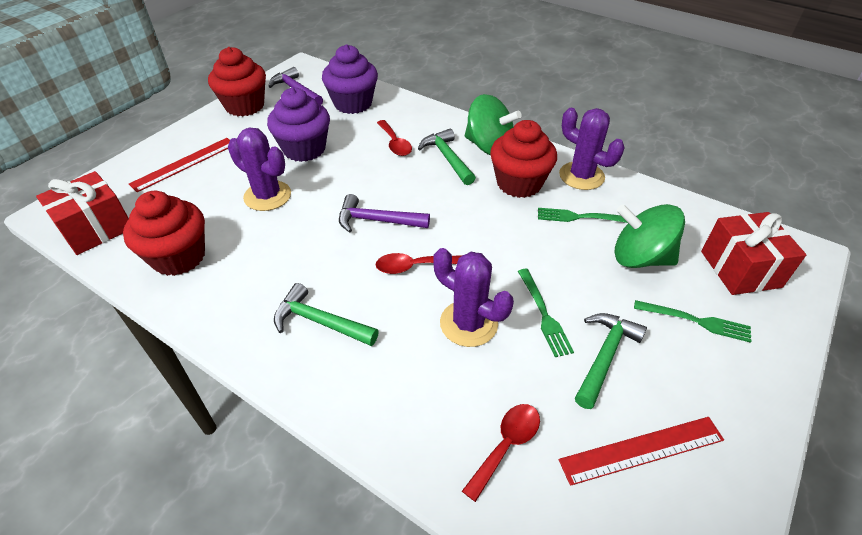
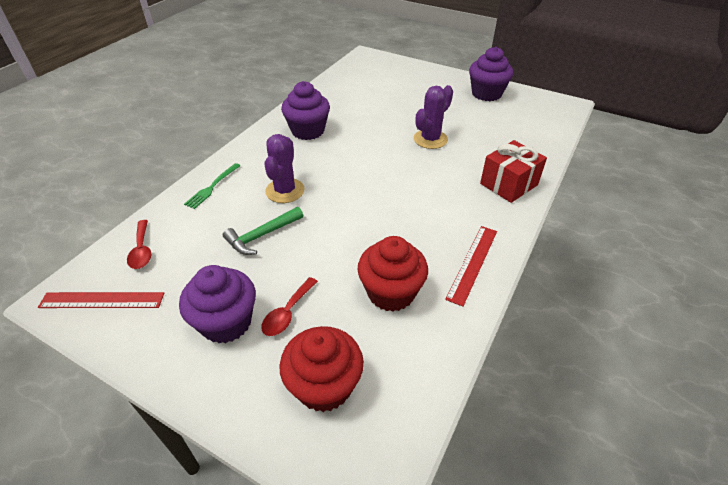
green fork: [518,269,574,357] [538,208,628,223] [634,300,752,343] = 3 -> [184,163,240,209] = 1
green hammer: [274,283,379,346] [418,129,476,185] [575,313,647,409] = 3 -> [223,207,303,255] = 1
green spinning top: [465,94,522,155] [615,204,685,268] = 2 -> none = 0
purple cactus: [228,127,291,211] [434,248,514,347] [559,108,624,190] = 3 -> [264,134,305,203] [414,85,453,149] = 2
purple cupcake: [267,88,330,162] [322,44,378,114] = 2 -> [179,265,256,343] [281,81,330,140] [469,47,513,101] = 3
purple hammer: [268,67,323,105] [339,194,430,233] = 2 -> none = 0
red cupcake: [123,191,205,276] [208,47,266,117] [490,120,557,198] = 3 -> [279,326,364,412] [358,236,428,312] = 2
red gift: [36,171,129,255] [701,212,807,295] = 2 -> [480,140,547,203] = 1
red spoon: [376,253,461,274] [377,120,412,156] [462,404,540,502] = 3 -> [127,220,152,269] [261,277,318,336] = 2

